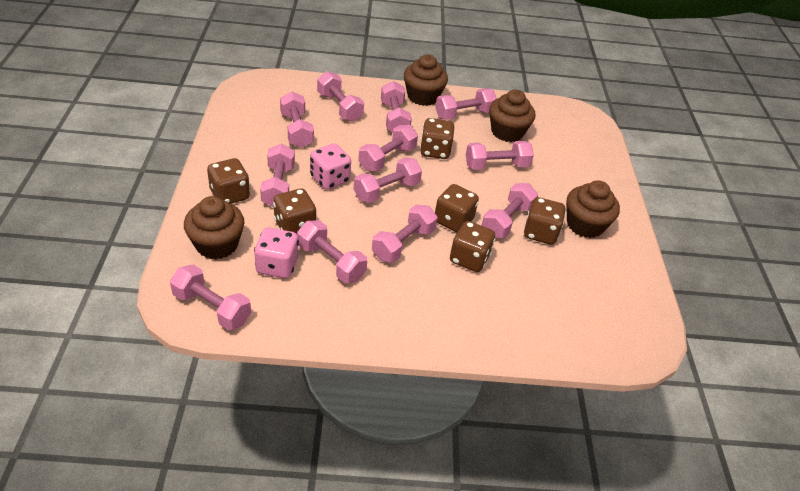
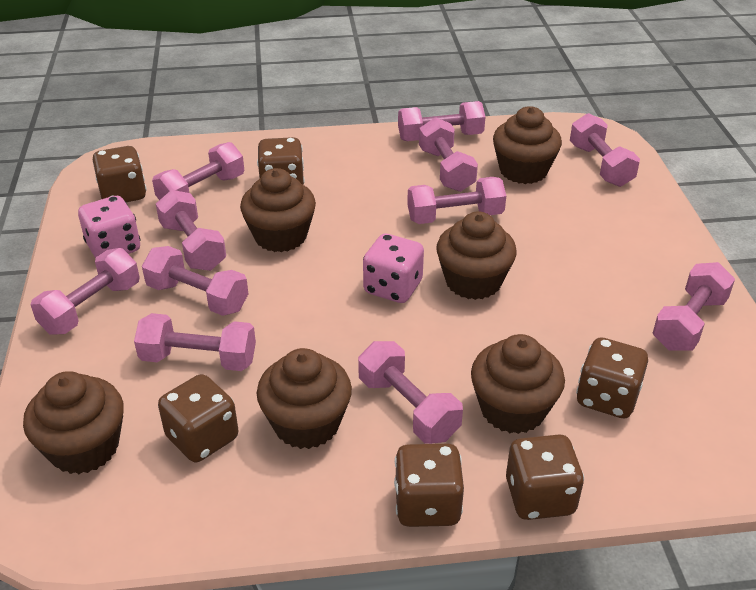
brown cupcake: [184,196,245,259] [404,54,448,106] [489,89,535,142] [566,181,620,238] = 4 -> [23,371,124,474] [240,168,316,252] [257,348,352,449] [436,212,517,300] [471,334,565,434] [493,106,562,184] = 6
pink dumbbell: [170,264,251,330] [260,144,295,207] [280,91,314,148] [297,220,367,283] [317,71,364,122] [354,157,422,203] [358,125,418,172] [372,205,437,263] [381,81,412,132] [435,88,497,120] [466,141,534,170] [482,183,538,238] = 12 -> [31,248,140,335] [134,313,256,371] [142,246,248,316] [152,142,244,200] [156,190,226,271] [358,341,463,444] [398,101,485,141] [407,177,506,224] [419,117,478,192] [570,113,640,187] [653,262,735,351] = 11

